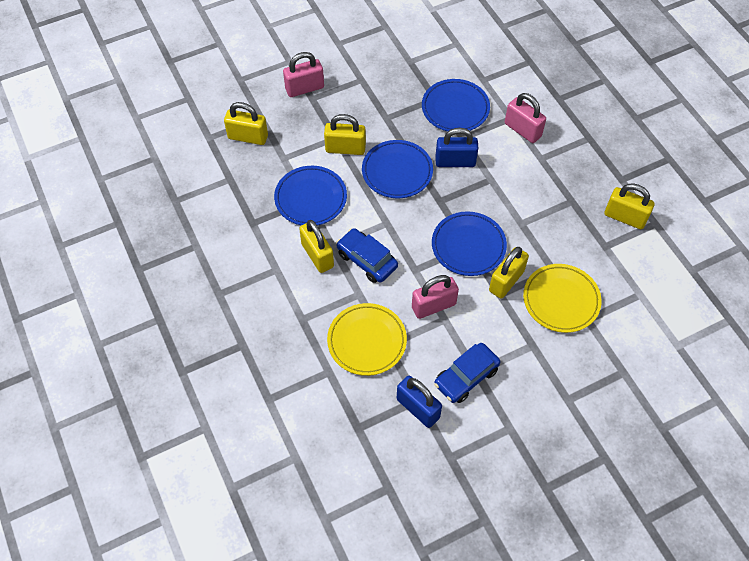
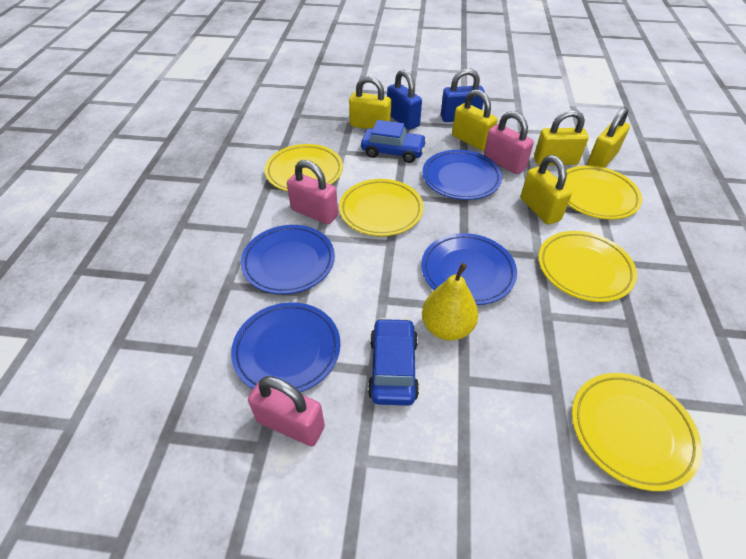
yellow pear: none = 0 -> [422,263,478,341] = 1
yellow plate: [327,303,407,376] [523,264,602,333] = 2 -> [265,144,343,191] [339,179,424,236] [538,231,637,302] [564,165,642,220] [572,373,702,491] = 5

